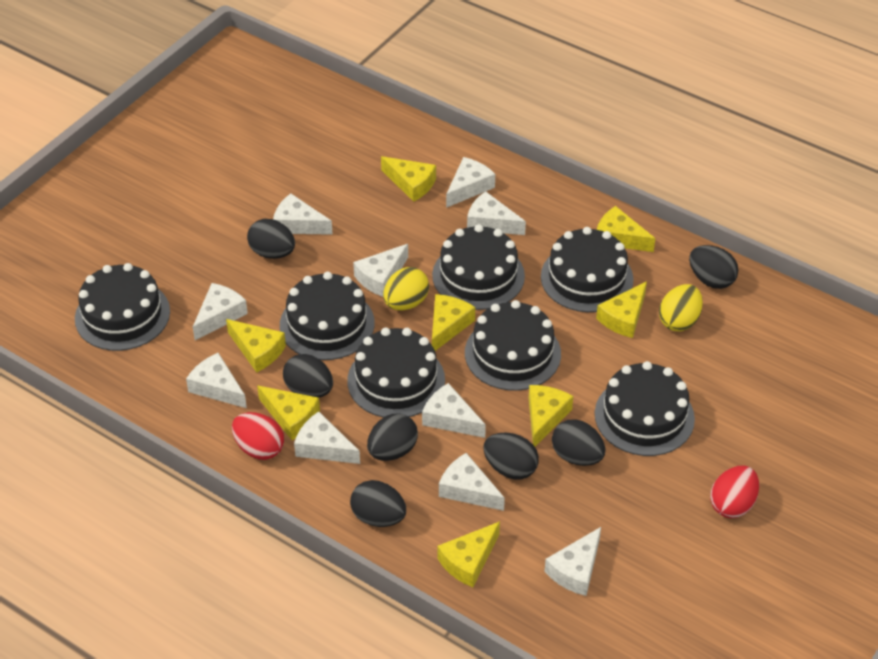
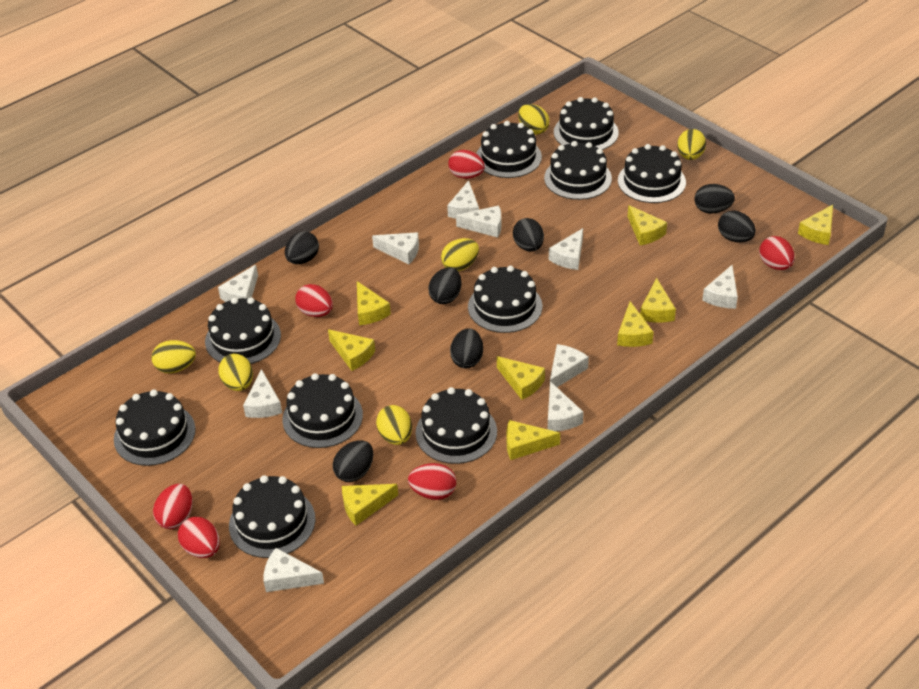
black cake: [75,263,170,351] [280,272,375,360] [347,327,445,418] [432,224,525,310] [465,300,561,391] [541,227,634,312] [595,361,695,456] = 7 -> [114,389,195,466] [205,297,281,364] [229,475,315,558] [282,373,363,448] [416,387,497,464] [468,266,542,333] [476,121,542,178] [544,141,612,200] [554,97,619,150] [618,144,686,203] = 10
red egg: [232,412,284,460] [710,466,759,518] = 2 -> [153,484,192,529] [178,517,220,558] [295,284,333,317] [408,463,456,500] [448,150,485,179] [759,236,795,270] = 6
yellow cheese: [226,319,286,373] [257,386,320,440] [381,156,436,202] [432,294,475,351] [437,521,500,587] [529,385,573,447] [596,281,647,338] [597,206,655,252] = 8 -> [328,329,375,371] [342,484,398,526] [357,281,391,325] [497,356,545,400] [506,420,560,460] [617,301,654,347] [628,205,667,245] [640,278,676,323] [798,205,833,245] = 9
yellow egg: [383,267,429,310] [659,284,703,331] = 2 -> [151,340,196,373] [218,354,253,391] [376,405,412,445] [441,238,479,271] [518,104,550,135] [677,129,706,160] = 6

